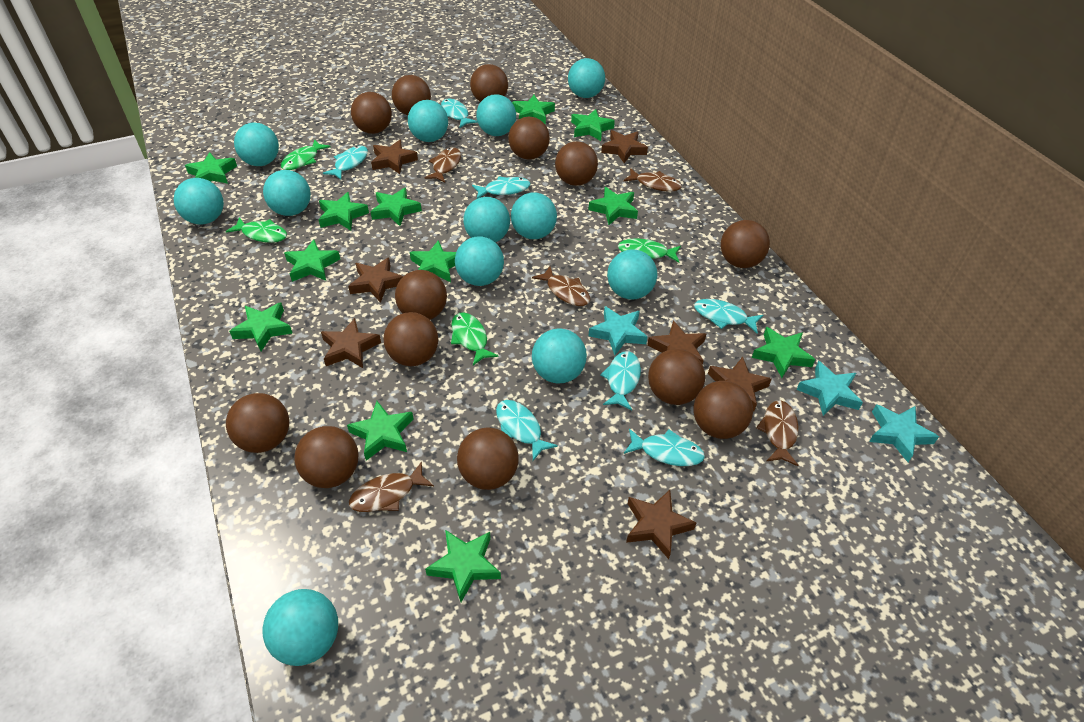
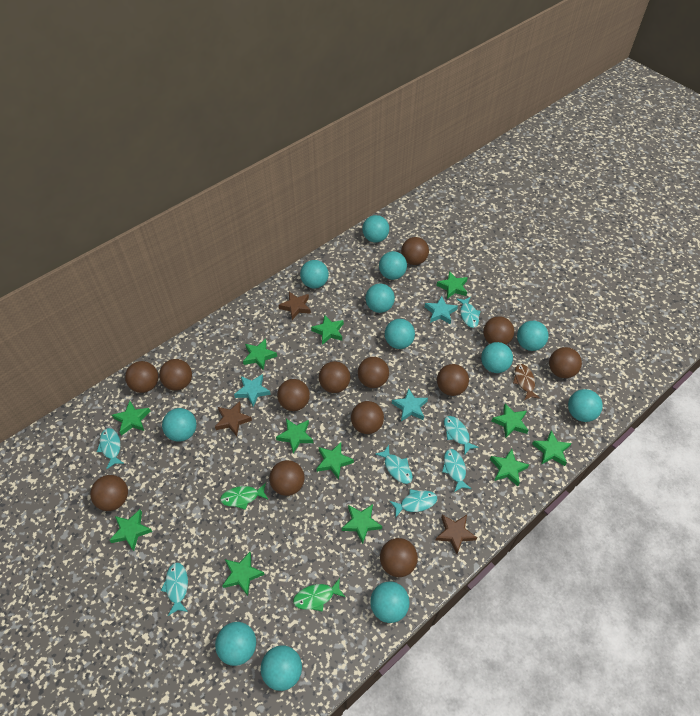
brown fish: [349,461,434,512] [424,147,461,183] [532,266,590,306] [623,168,682,192] [756,401,799,466] = 5 -> [513,364,540,400] = 1
brown star: [321,318,381,368] [348,258,403,303] [371,140,418,174] [601,130,648,163] [626,490,697,559] [647,320,706,365] [708,357,772,411] = 7 -> [215,401,252,436] [279,292,311,320] [436,515,477,554] = 3
green fish: [226,217,287,243] [281,139,330,170] [451,312,499,365] [618,238,681,263] = 4 -> [220,483,268,510] [293,578,345,612] = 2

